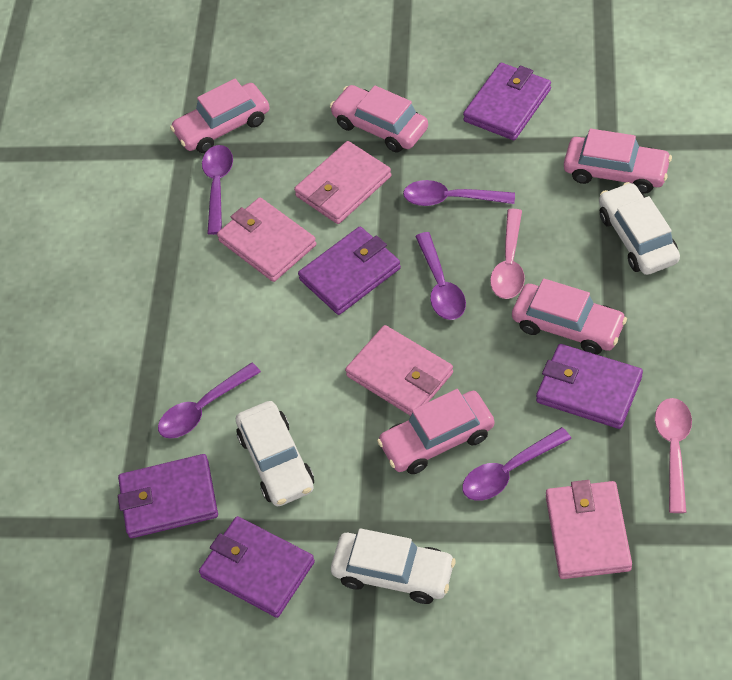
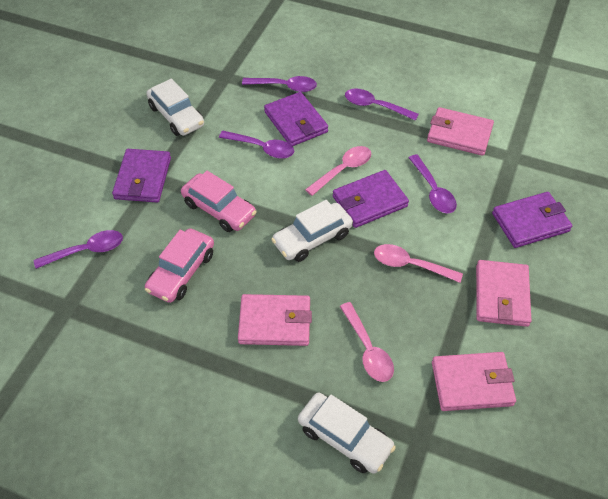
pink car: [170,79,269,153] [330,85,428,153] [377,389,494,474] [512,279,627,355] [564,129,672,194] = 5 -> [145,228,214,303] [181,171,256,232] = 2
pink spoon: [490,209,525,299] [655,398,692,513] = 2 -> [305,146,371,196] [340,302,394,382] [374,244,463,283] = 3
purple wallet: [118,454,218,538] [199,516,315,618] [298,227,401,315] [463,63,551,140] [536,344,643,429] = 5 -> [112,149,171,202] [264,92,328,146] [333,170,409,228] [492,192,572,248] = 4

